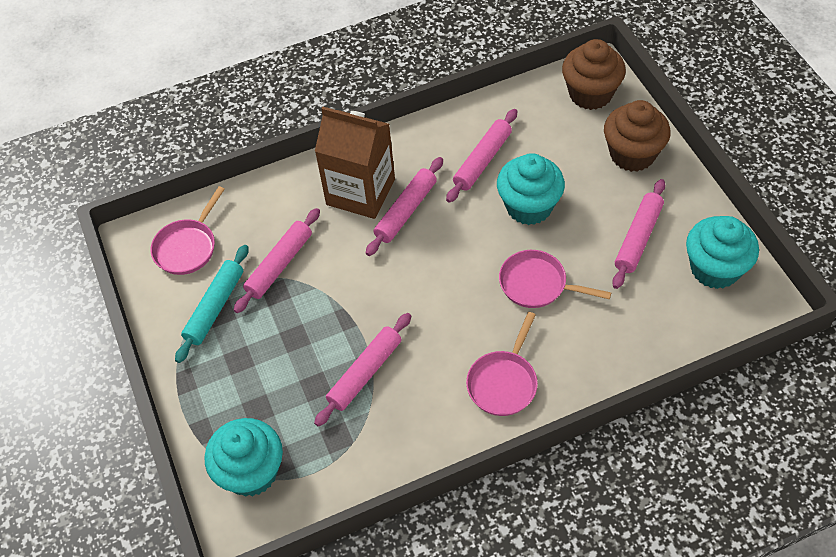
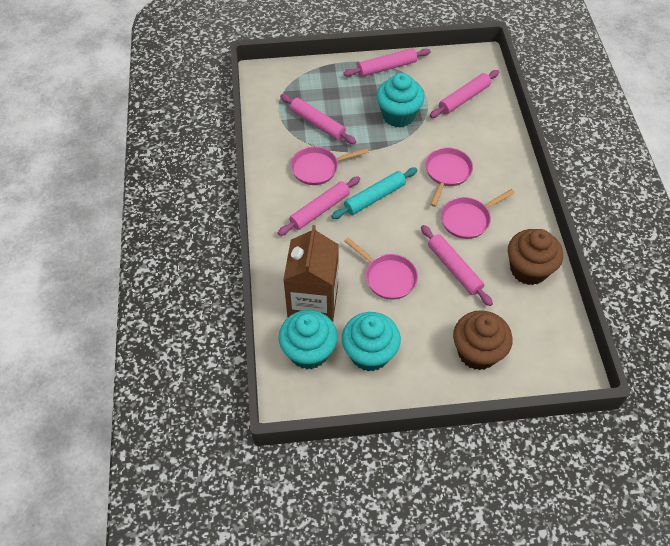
pink pan: [151,186,225,275] [466,312,538,416] [499,250,611,308] = 3 -> [291,146,368,185] [345,238,418,300] [425,147,473,207] [441,189,515,239] = 4

